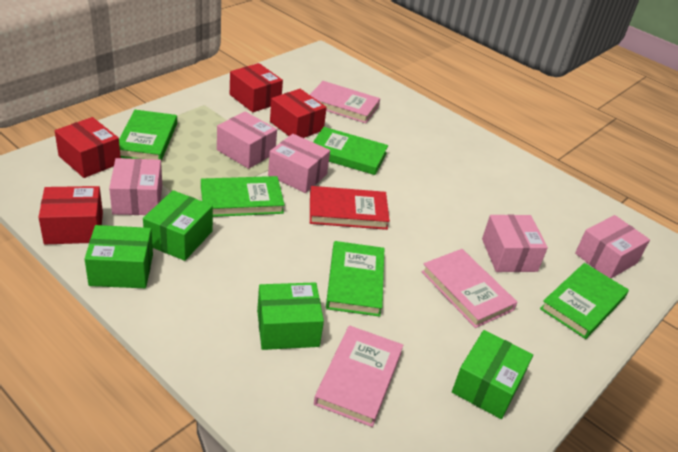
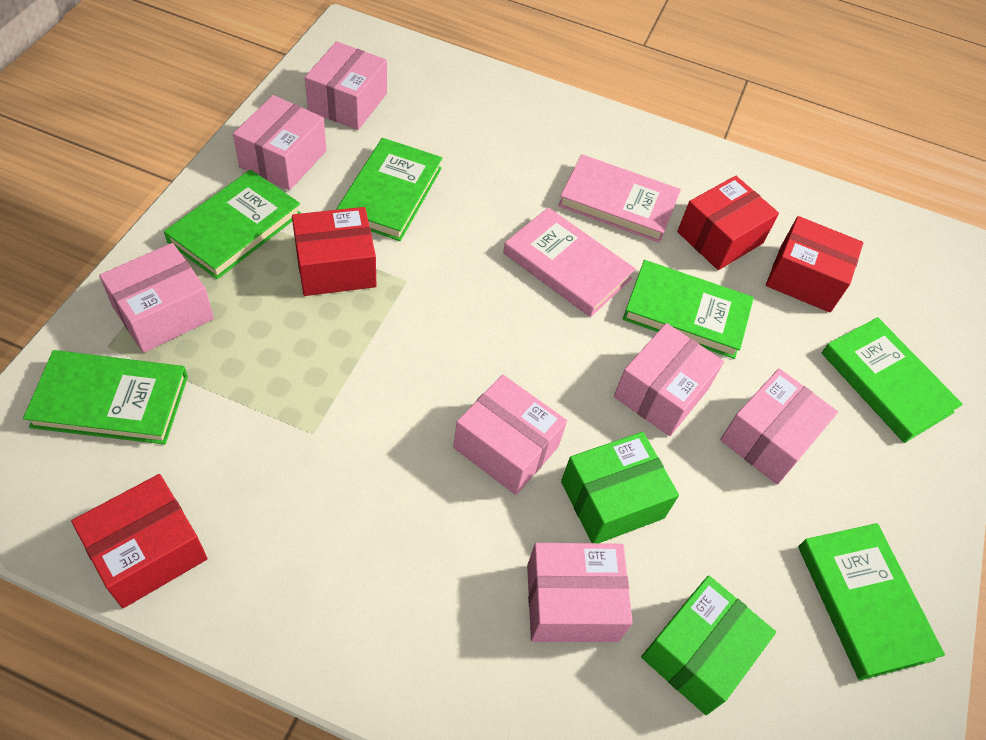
green book: [119,110,177,161] [201,176,285,217] [313,127,388,175] [326,241,384,317] [540,263,629,339] = 5 -> [23,350,188,445] [164,170,301,279] [336,138,442,241] [623,260,754,359] [798,523,945,680] [822,317,963,443] = 6
green box: [85,225,153,288] [143,190,213,261] [257,282,324,350] [452,330,533,419] = 4 -> [561,432,679,543] [641,576,776,715] = 2
pink book: [310,81,380,123] [314,325,403,427] [421,249,518,328] = 3 -> [503,207,635,317] [558,154,681,243] = 2
pink box: [109,158,162,215] [217,111,277,169] [268,134,330,193] [482,215,548,272] [575,215,650,278] = 5 -> [99,243,214,353] [233,95,326,190] [305,41,387,130] [453,375,567,495] [527,543,633,642] [614,323,724,436] [720,369,838,485] = 7
red book: [310,186,390,230] = 1 -> none = 0

